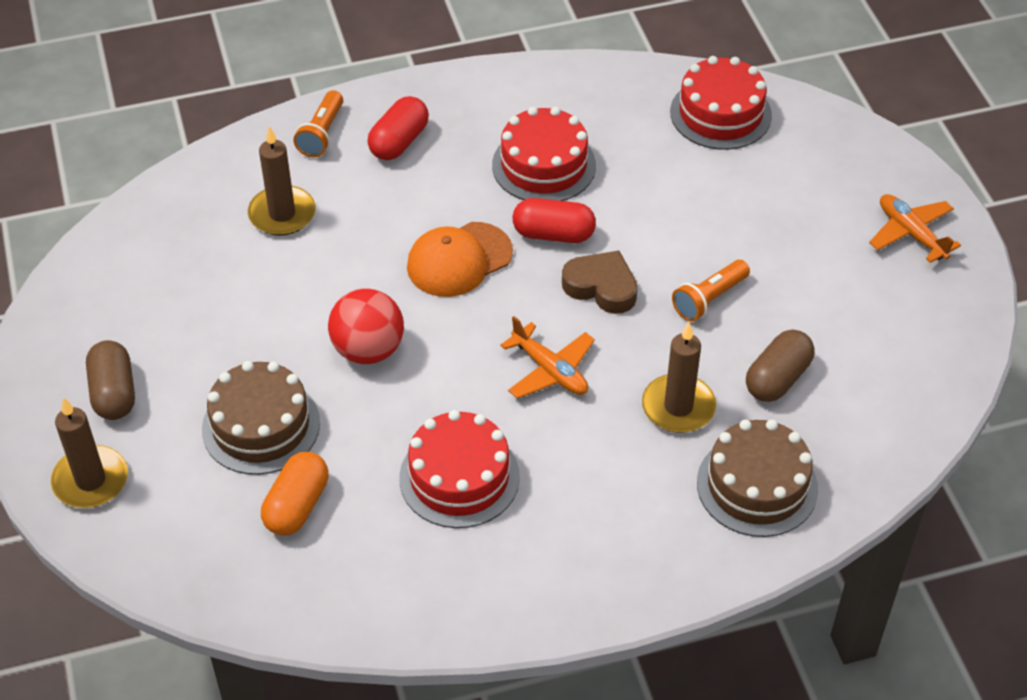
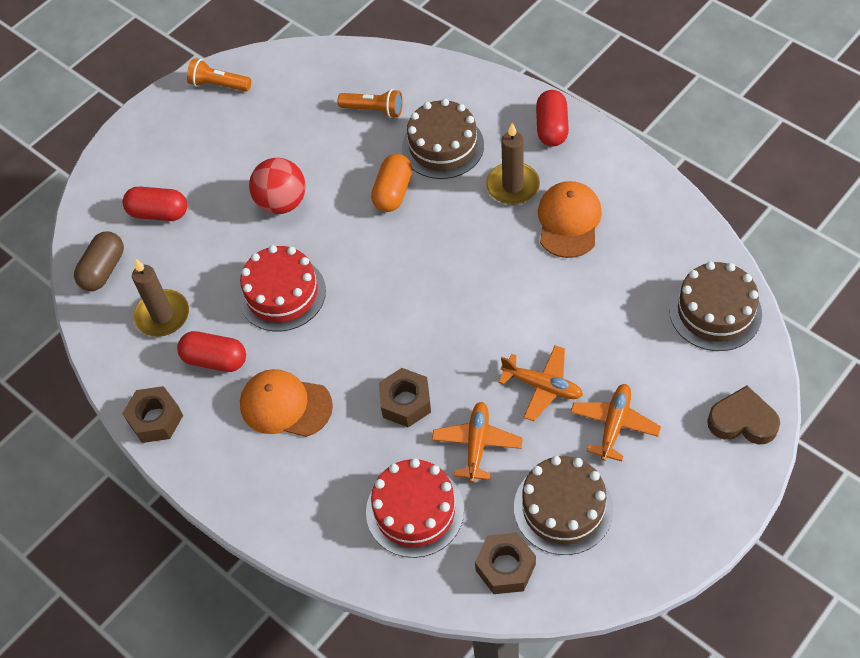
brown cake: [202,361,320,475] [697,419,818,537] = 2 -> [402,99,484,179] [514,456,613,555] [669,261,762,351] = 3
brown candle: [51,397,128,508] [248,126,315,236] [642,322,716,433] = 3 -> [132,259,189,337] [486,123,540,205] = 2
brown capsule: [86,340,135,420] [746,329,815,402] = 2 -> [74,231,124,291] = 1
brown nut: none = 0 -> [122,386,183,443] [379,368,431,427] [475,532,536,594] = 3
orange cap: [407,222,513,297] = 1 -> [240,369,333,437] [538,181,602,258] = 2
orange plane: [500,316,595,399] [869,194,961,263] = 2 -> [432,402,523,483] [498,345,583,421] [570,384,661,461] = 3
red cake: [399,410,520,528] [492,107,596,201] [670,56,772,150] = 3 -> [238,245,326,331] [366,458,464,558] = 2
red capsule: [367,96,429,160] [513,198,596,243] = 2 -> [123,187,187,221] [177,331,246,372] [536,90,569,147] = 3

